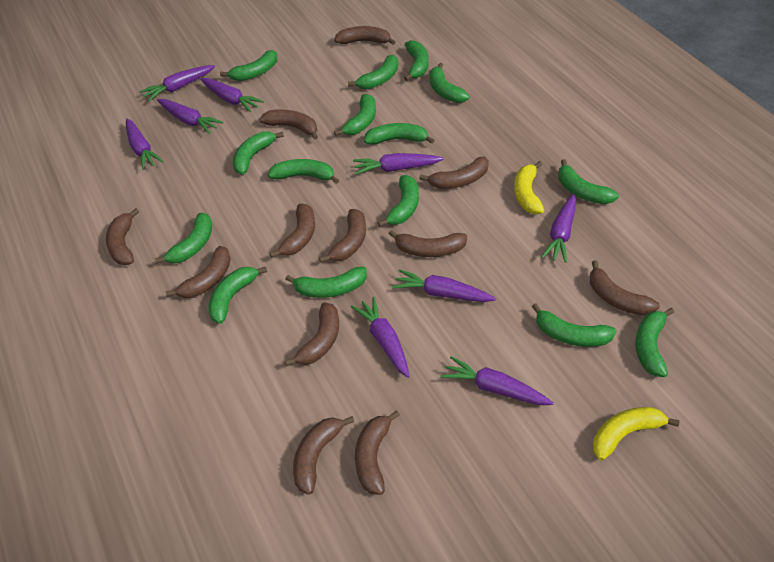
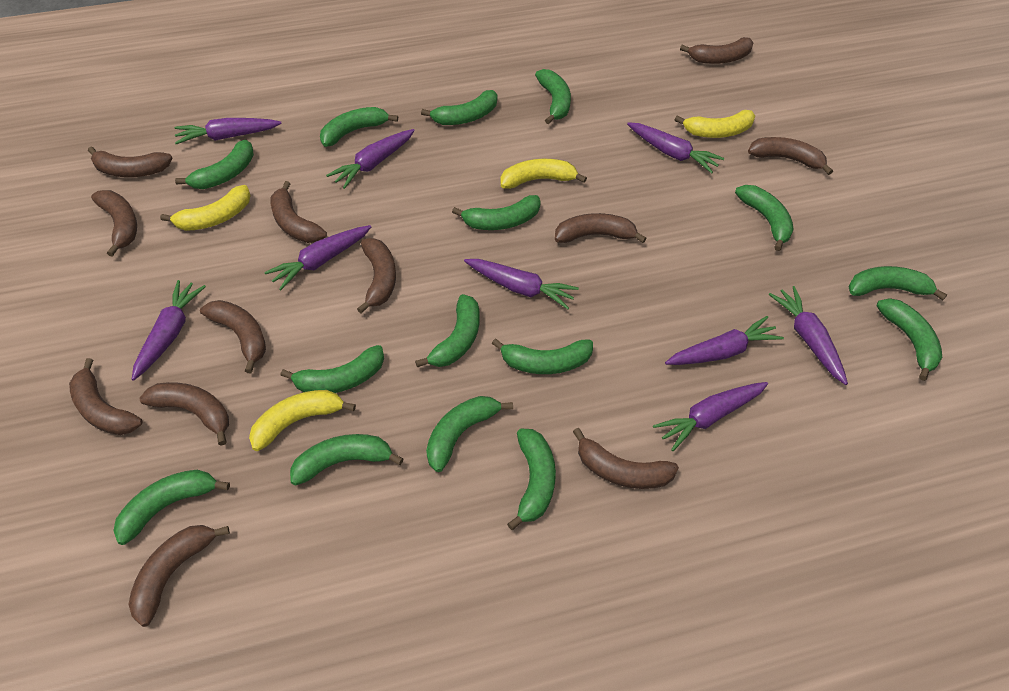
yellow banana: [514,161,544,214] [593,407,680,461] = 2 -> [160,185,251,231] [249,390,356,451] [501,159,587,189] [675,110,755,138] = 4

